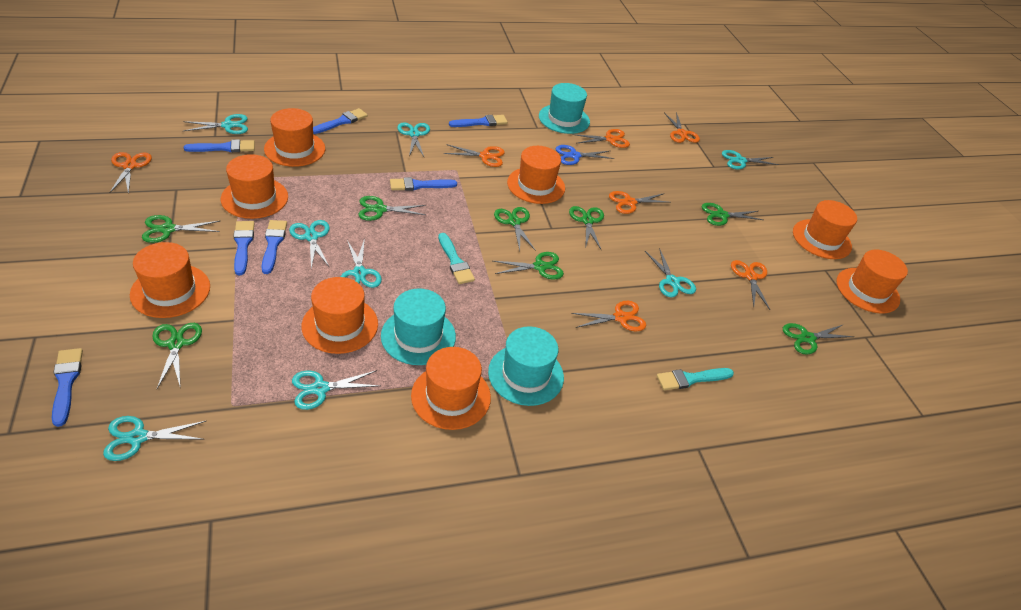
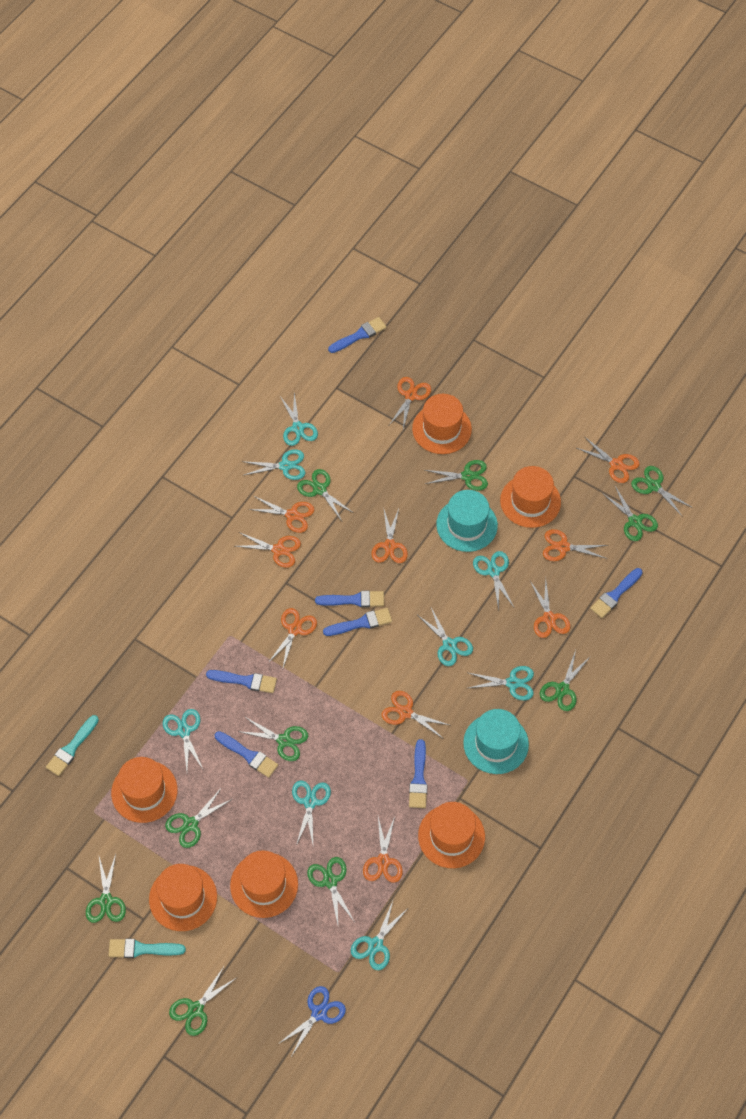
green scissors: [142,215,220,243] [152,323,202,389] [359,196,426,221] [493,252,564,279] [494,207,536,251] [569,206,604,251] [701,203,763,226] [783,323,854,355] = 8 -> [86,854,126,923] [165,787,232,848] [169,967,236,1036] [238,717,308,761] [297,469,354,521] [307,857,354,925] [425,460,488,491] [540,650,591,711] [602,486,658,541] [631,466,693,517] = 10
orange hat: [130,242,210,318] [221,154,288,219] [264,108,325,167] [301,277,378,354] [411,347,491,430] [507,146,565,204] [793,200,857,259] [836,250,908,314] = 8 -> [111,757,178,823] [149,864,217,931] [230,850,298,918] [412,394,472,454] [418,802,485,868] [500,466,561,528] = 6
orange scissors: [110,152,152,194] [444,144,505,167] [571,301,646,331] [573,129,630,148] [609,191,671,214] [664,112,700,143] [731,260,770,310] = 7 -> [235,532,301,568] [248,496,314,533] [268,608,317,668] [363,816,403,883] [371,507,408,563] [382,691,449,739] [389,377,431,429] [530,578,570,638] [543,529,607,561] [577,437,639,483] = 10
turquoise hat: [381,288,456,365] [488,327,564,406] [539,83,590,134] = 3 -> [436,490,498,552] [463,709,529,774] = 2

